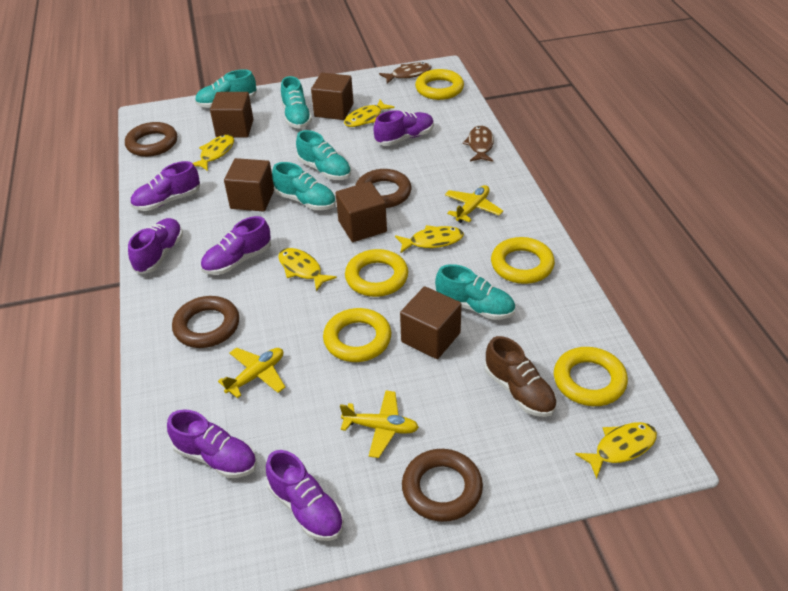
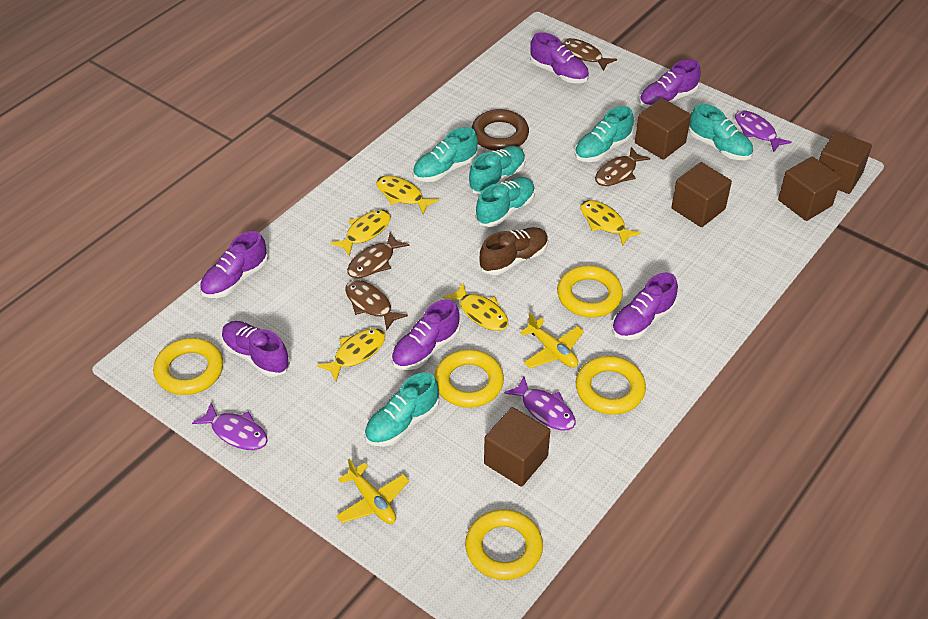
brown fish: [379,62,432,83] [463,125,494,162] = 2 -> [345,280,408,331] [347,232,410,278] [561,38,617,71] [595,147,650,186] = 4
brown ring: [125,122,177,157] [172,296,239,348] [355,169,411,208] [402,449,483,522] = 4 -> [472,109,529,151] = 1
purple fish: none = 0 -> [192,403,268,450] [504,376,576,430] [735,110,792,152] = 3
turquoise shoe: [195,69,257,108] [272,162,336,210] [281,76,312,129] [296,130,351,180] [435,264,515,320] = 5 -> [364,372,439,447] [413,127,478,182] [468,146,525,194] [475,177,535,227] [575,106,634,162] [689,104,753,160] = 6
yellow plane: [218,348,285,398] [340,391,419,458] [445,185,503,223] = 3 -> [336,459,409,524] [520,313,584,368] = 2

